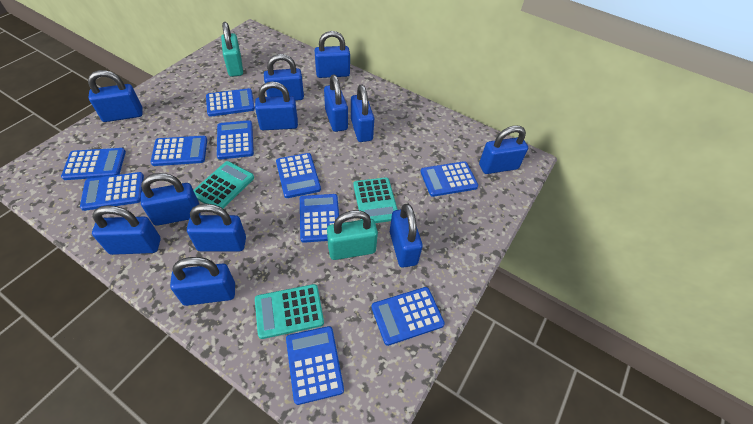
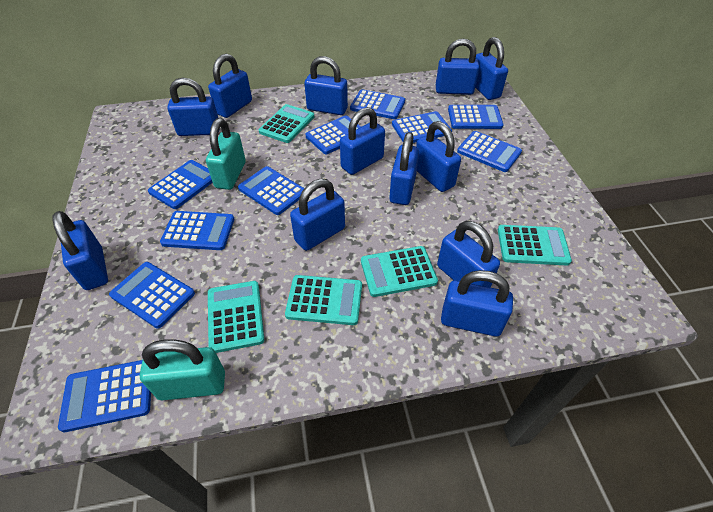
turquoise calculator: [193,161,254,208] [255,284,324,339] [353,177,398,223] = 3 -> [208,281,264,353] [259,104,314,143] [285,275,362,325] [361,246,438,297] [498,225,572,266] = 5

